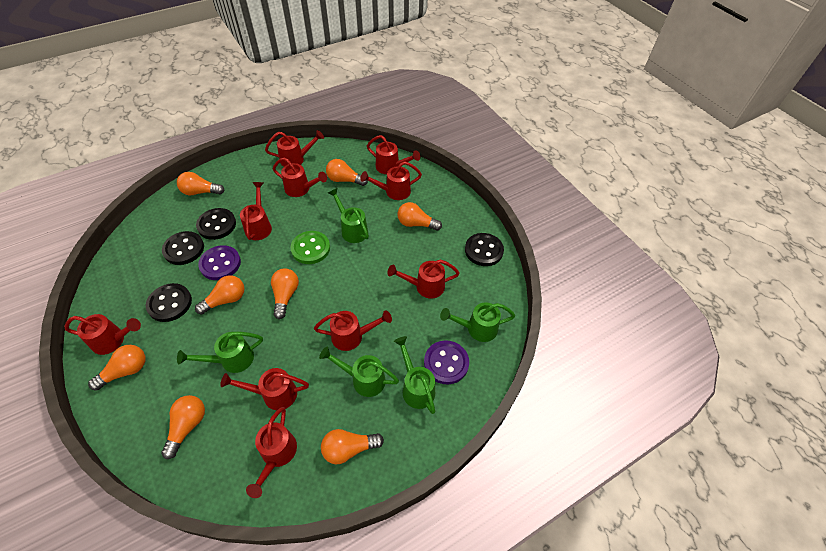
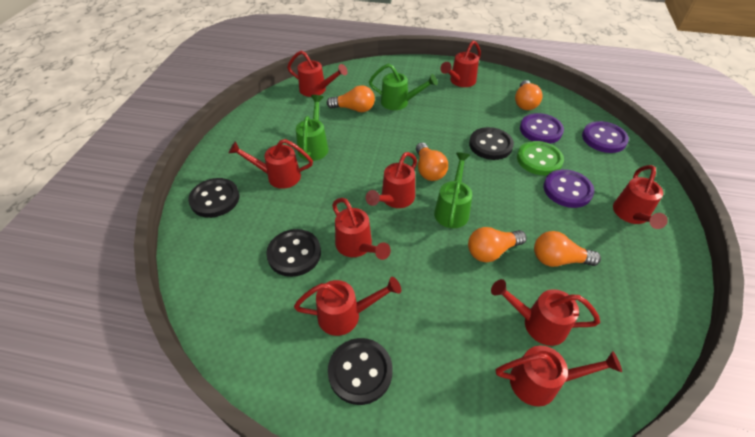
green watering can: [177,332,263,373] [319,347,399,397] [328,188,369,243] [394,336,435,414] [440,303,515,342] = 5 -> [296,95,328,161] [369,64,438,110] [434,152,472,228] = 3
orange light bulb: [88,345,145,391] [161,395,205,459] [177,172,225,195] [195,275,244,315] [271,268,299,319] [321,429,384,464] [326,159,368,186] [398,202,442,231] = 8 -> [327,85,375,112] [416,142,448,181] [468,227,527,262] [515,80,543,110] [534,231,601,267] = 5
purple button: [198,245,241,280] [424,340,469,384] = 2 -> [520,113,564,144] [543,169,594,208] [582,121,629,153] = 3
red watering can: [64,314,141,355] [220,368,309,410] [240,182,272,240] [246,407,297,498] [265,130,324,167] [273,157,327,197] [314,310,392,351] [360,161,422,200] [367,135,420,174] [387,260,460,299] = 10 -> [229,139,313,189] [287,50,348,97] [294,277,401,336] [332,198,391,260] [366,152,417,208] [440,40,481,87] [491,279,600,346] [496,346,622,407] [613,165,668,229] = 9

